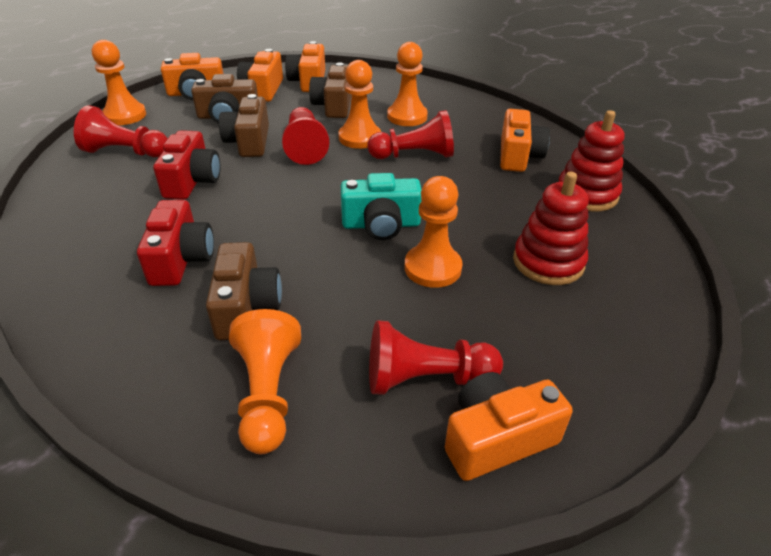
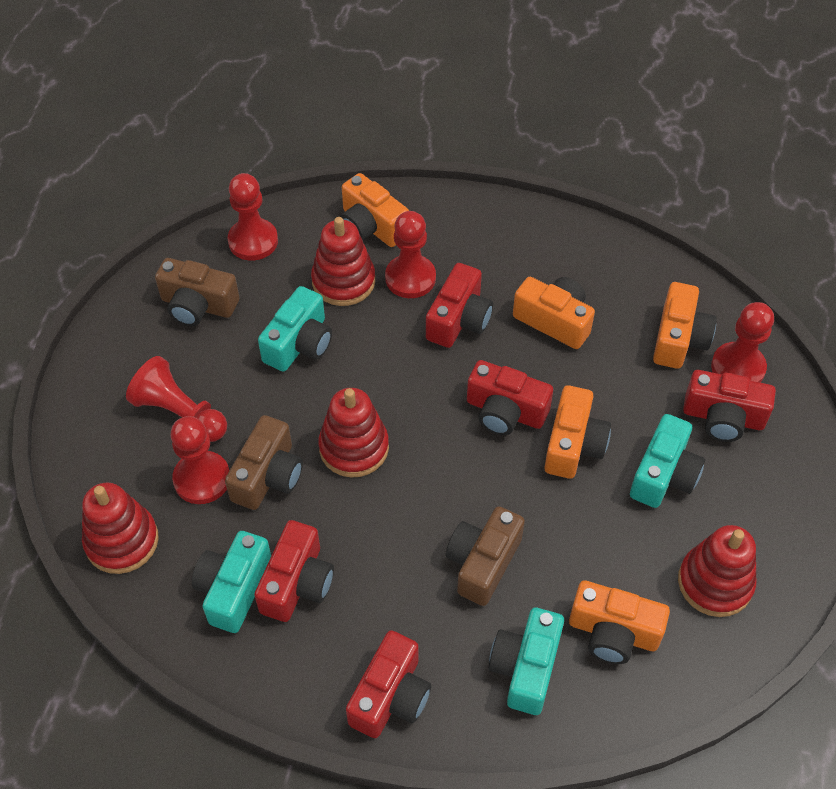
brown camera: [191,74,258,124] [206,242,282,340] [219,94,269,157] [309,62,351,118] = 4 -> [155,258,240,326] [225,415,303,510] [446,506,525,606] = 3
orange pawn: [92,40,146,125] [229,309,301,454] [338,60,381,149] [387,42,428,126] [404,176,463,288] = 5 -> none = 0
red camera: [137,200,214,286] [153,130,221,200] = 2 -> [254,520,334,622] [346,630,431,738] [426,263,493,348] [467,360,553,435] [683,370,776,442] = 5
red pawn: [74,105,168,157] [282,107,329,165] [368,110,454,159] [369,320,503,395] = 4 -> [126,356,227,442] [170,416,229,504] [227,173,278,260] [385,211,436,298] [711,302,774,383] = 5
red stacking toy: [513,172,589,285] [559,110,625,211] = 2 -> [82,482,159,574] [311,217,375,306] [318,388,389,478] [678,525,756,617] = 4
turquoise camera: [341,173,422,240] = 1 -> [192,531,271,633] [258,286,332,372] [489,608,564,715] [630,414,705,508] = 4

